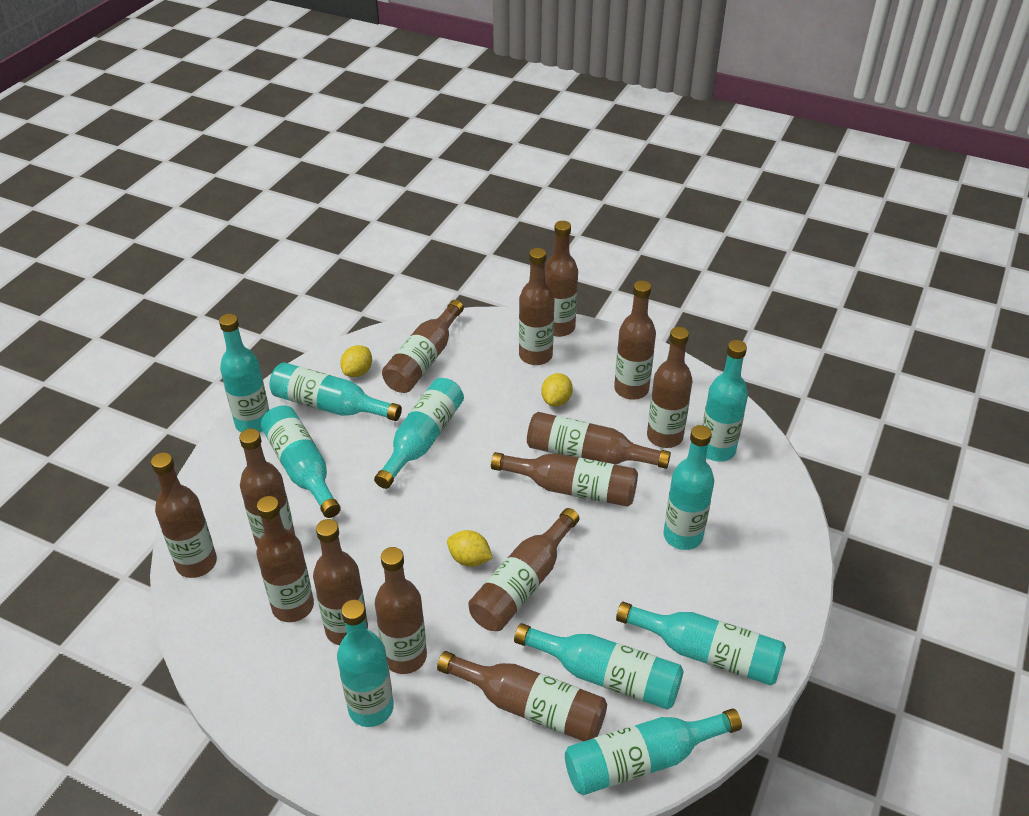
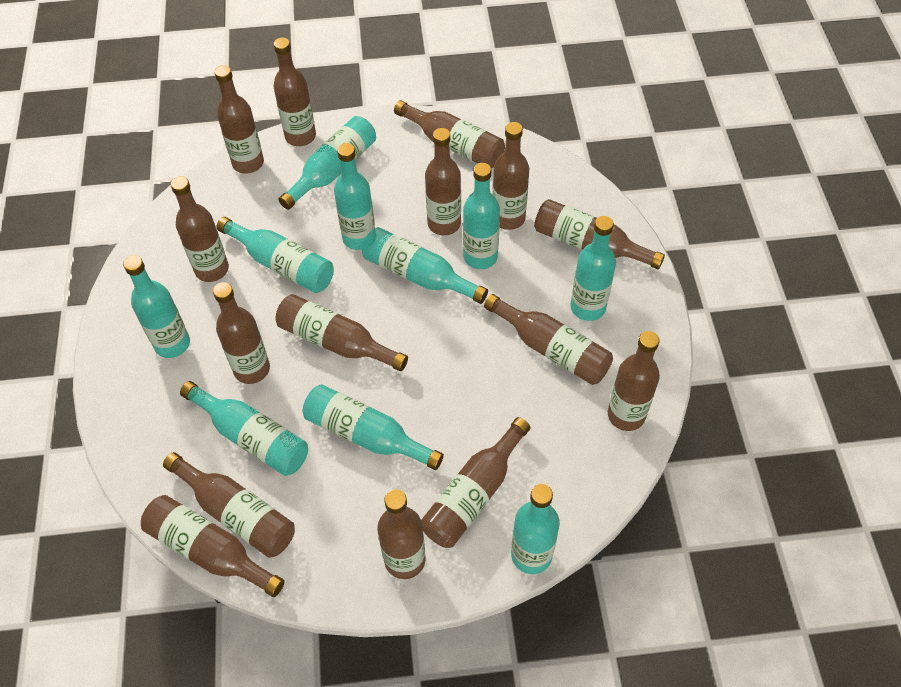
brown bottle: [151,452,217,578] [239,429,295,547] [257,496,314,622] [313,519,368,645] [375,547,427,674] [382,300,464,393] [437,651,607,742] [468,508,580,631] [491,452,638,507] [519,248,555,365] [527,412,671,469] [545,221,578,337] [614,281,656,400] [647,327,692,448] = 14 -> [141,495,285,597] [163,452,295,558] [170,176,229,282] [213,282,270,384] [214,65,264,174] [273,38,316,146] [276,294,408,371] [377,489,426,579] [394,100,505,168] [421,417,531,548] [425,128,461,235] [484,294,613,385] [493,122,529,230] [534,199,665,269] [608,331,660,431] = 15
yellow lemon: [340,345,372,377] [447,530,493,567] [541,373,573,407] = 3 -> none = 0

